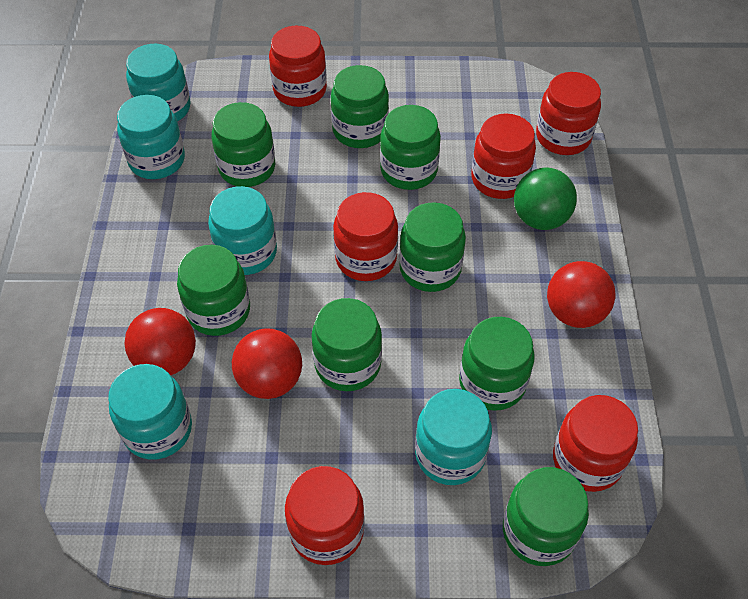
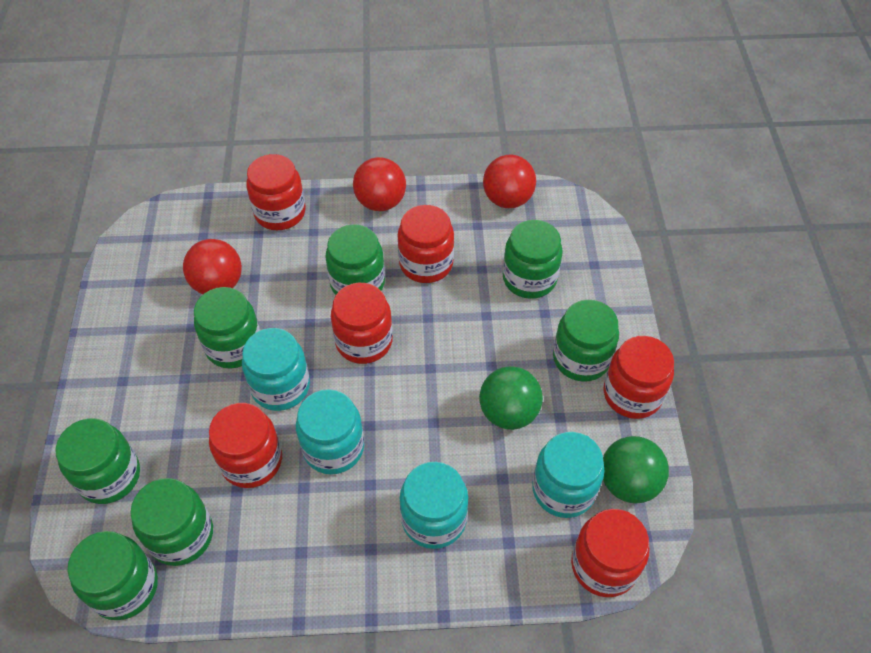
green ball: [514,168,577,230] = 1 -> [479,366,543,430] [603,436,669,503] = 2
green jar: [177,245,250,336] [212,102,275,187] [312,298,382,391] [331,65,389,148] [380,105,441,190] [399,202,466,292] [459,317,535,411] [503,467,589,566] = 8 -> [55,418,140,504] [68,531,158,620] [131,478,213,566] [194,287,260,369] [325,224,385,295] [503,220,563,299] [553,300,619,382] = 7
turquoise jar: [108,364,192,460] [117,95,185,179] [126,44,191,121] [208,186,277,275] [415,389,492,485] = 5 -> [242,328,310,411] [296,389,364,474] [400,462,468,549] [532,432,605,518] = 4

